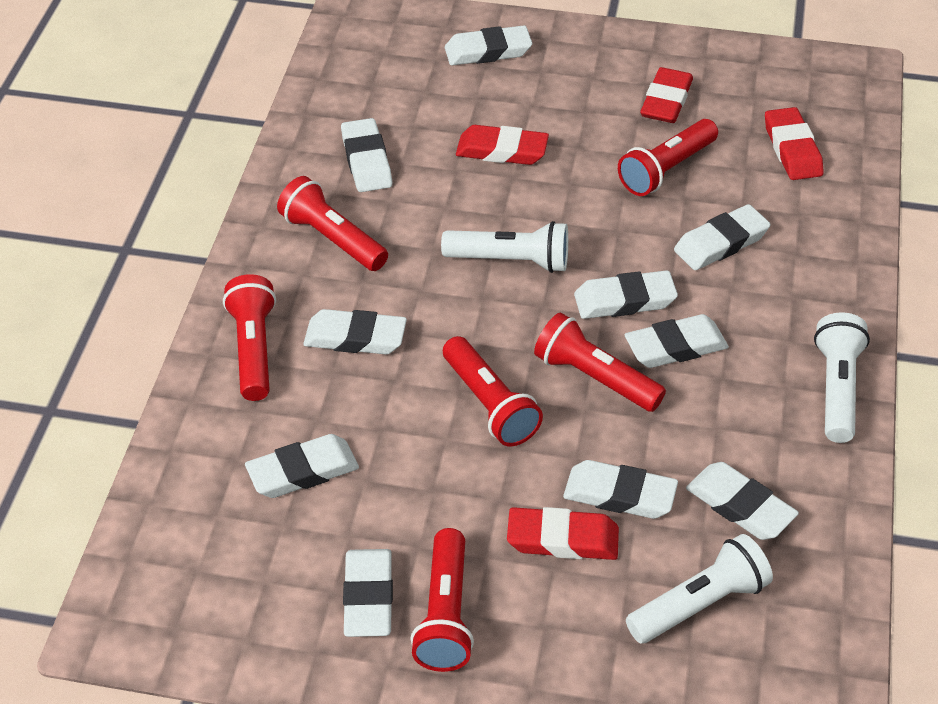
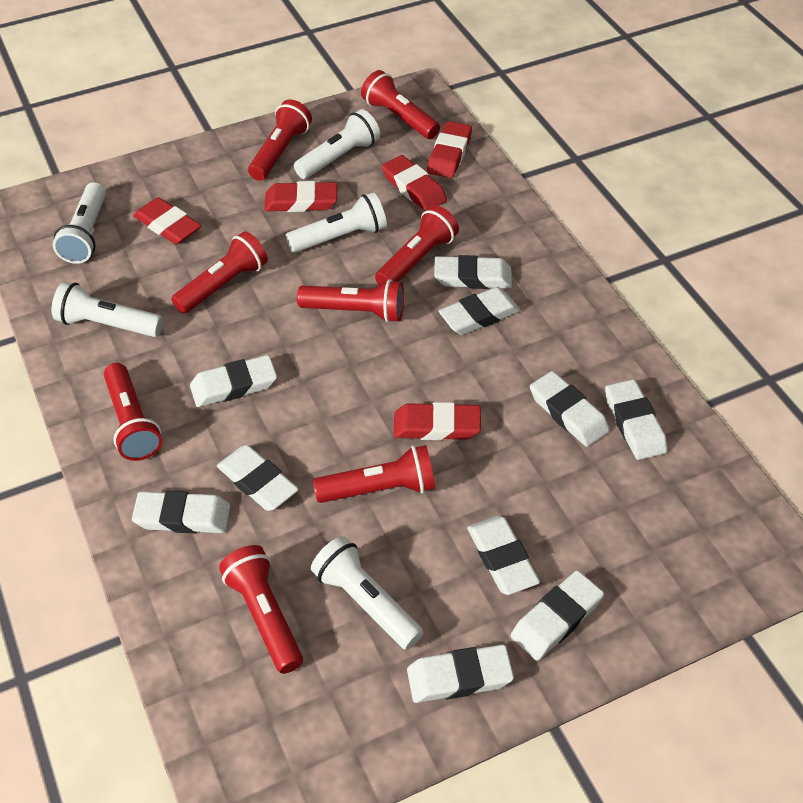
red eraser: [456,125,549,165] [507,507,619,560] [640,67,693,123] [765,107,824,180] = 4 -> [133,197,201,245] [264,181,337,212] [382,155,447,211] [393,402,481,440] [427,121,472,178] = 5
red flashlight: [223,274,276,401] [277,176,388,271] [411,528,474,672] [443,336,543,447] [534,313,666,412] [618,119,718,196] = 6 -> [104,363,162,461] [171,231,268,314] [219,545,303,674] [248,100,312,181] [297,279,404,323] [313,445,435,503] [361,70,440,139] [375,206,459,285] = 8
white flashlight: [441,221,568,273] [626,534,773,644] [814,312,870,443] = 3 -> [52,282,163,337] [53,182,106,264] [285,192,387,253] [294,109,380,179] [311,536,423,650] = 5

